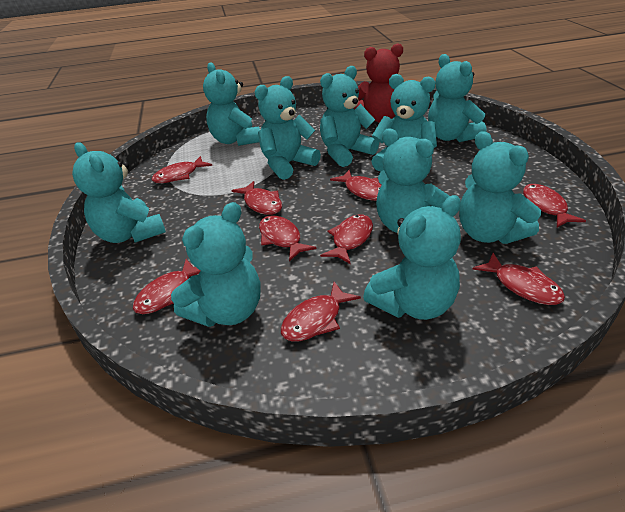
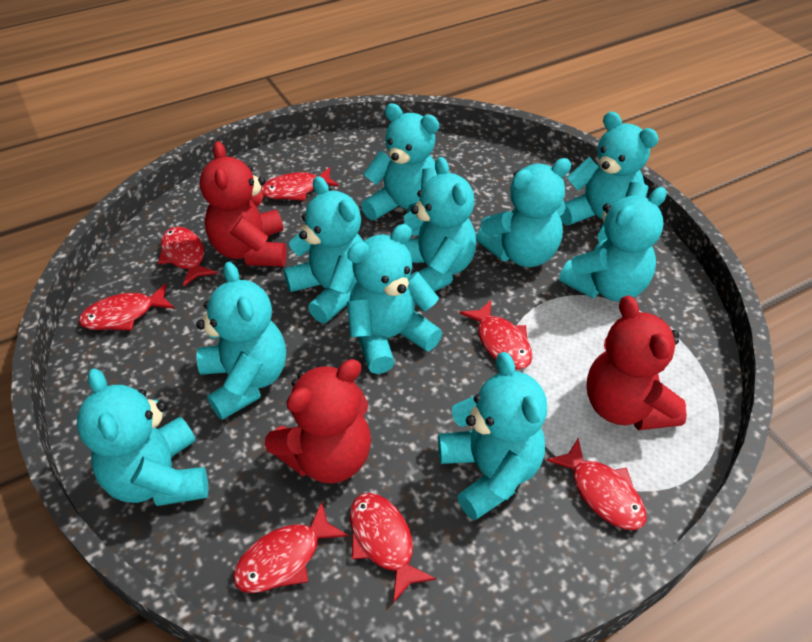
red fish: [133,259,200,314] [152,156,212,183] [231,181,282,215] [259,216,316,261] [281,282,361,342] [320,214,373,264] [330,170,381,201] [472,253,565,305] [523,184,586,227] = 9 -> [79,283,175,331] [158,227,217,287] [233,502,348,593] [261,167,339,201] [350,493,436,603] [460,300,532,370] [546,438,647,530] = 7
red teddy bear: [354,43,403,123] = 1 -> [200,141,287,266] [265,359,371,484] [587,295,687,430] = 3

